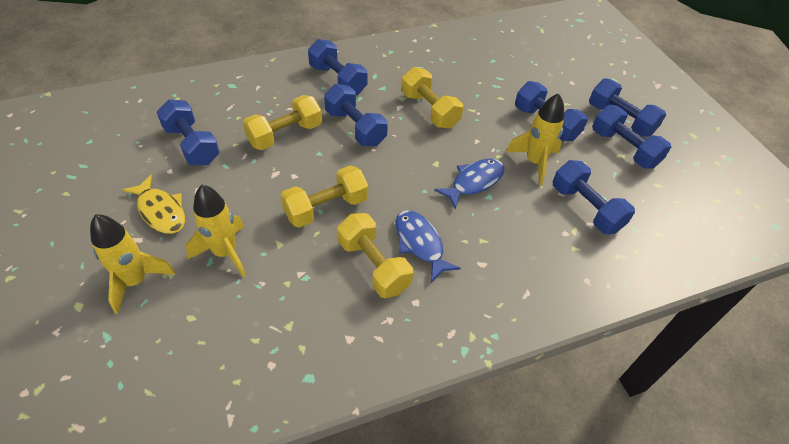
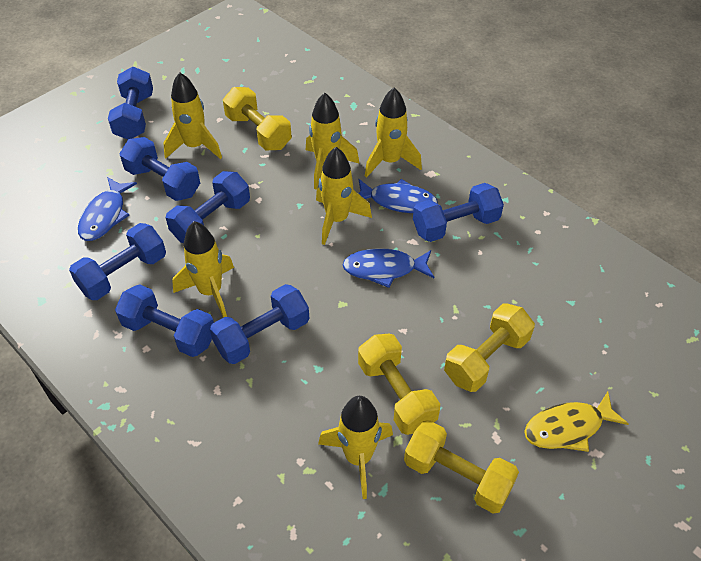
blue fish: [396,210,461,282] [434,159,504,209] = 2 -> [78,177,137,241] [343,248,434,288] [358,179,438,213] = 3
yellow rocket: [90,214,175,314] [186,185,246,277] [506,93,564,186] = 3 -> [163,72,222,159] [172,221,234,318] [306,93,360,190] [316,147,372,245] [318,396,393,499] [365,88,422,178] = 6

